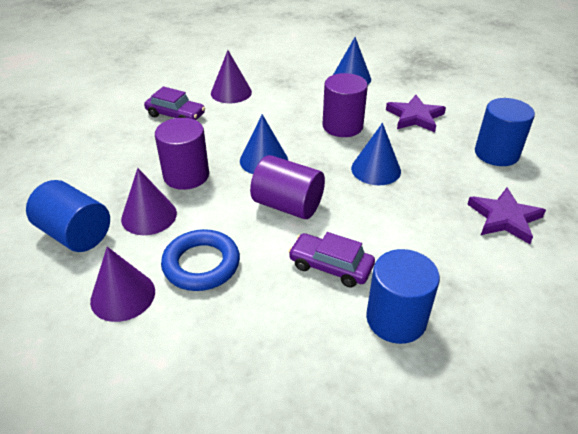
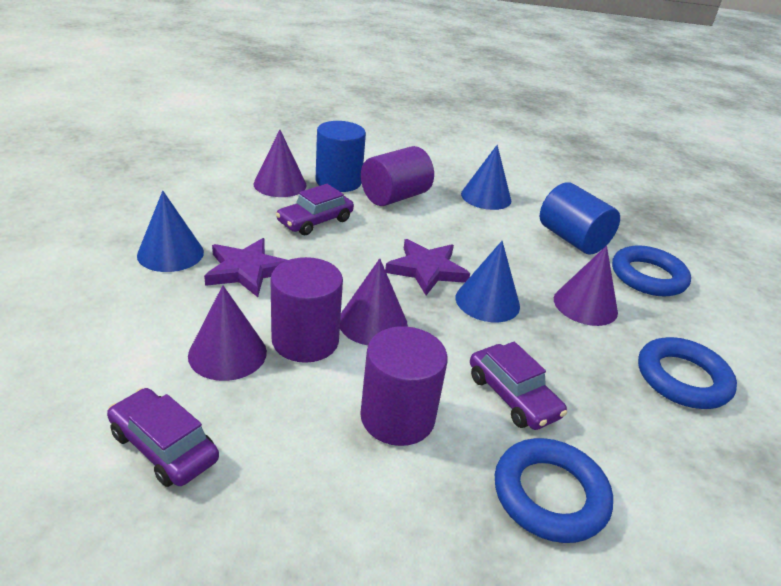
blue cylinder: [26,180,110,252] [366,249,440,344] [475,98,535,166] = 3 -> [315,121,366,192] [540,182,620,255] = 2
blue ring: [161,229,240,291] = 1 -> [495,438,613,543] [612,245,691,296] [638,337,737,409] = 3
purple car: [144,86,205,120] [288,232,375,288] = 2 -> [107,388,219,487] [276,184,354,235] [470,342,567,430] = 3
purple cone: [90,247,155,322] [121,168,177,235] [211,50,252,103] = 3 -> [188,285,267,381] [254,130,307,197] [340,258,408,345] [554,246,618,326] = 4

